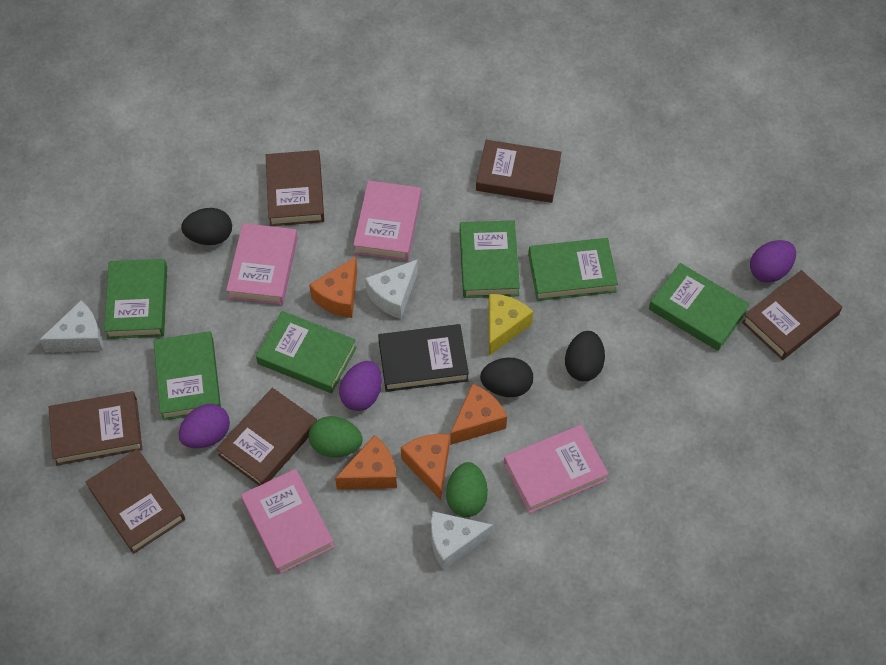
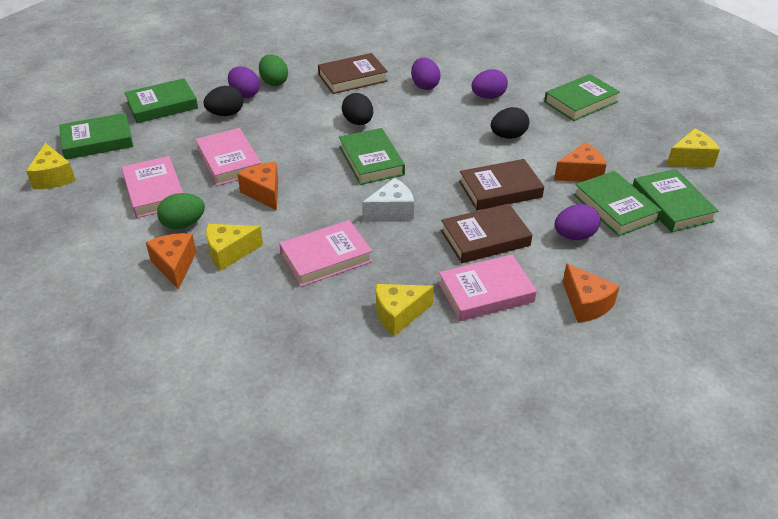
black book: [378,324,469,392] = 1 -> none = 0
brown book: [49,391,142,465] [85,449,185,554] [216,388,317,486] [266,150,324,226] [476,140,562,203] [742,270,842,360] = 6 -> [318,53,388,94] [441,203,532,263] [459,159,544,210] = 3
purple egg: [179,404,230,448] [339,361,382,411] [750,240,796,283] = 3 -> [228,66,260,98] [411,58,441,90] [471,69,508,99] [555,204,600,240] = 4
white cheese: [39,301,103,352] [365,260,418,319] [431,511,493,570] = 3 -> [362,178,414,221] = 1
yellow cheese: [488,293,533,356] = 1 -> [26,143,76,189] [206,224,263,271] [376,284,434,336] [666,128,720,168] = 4

